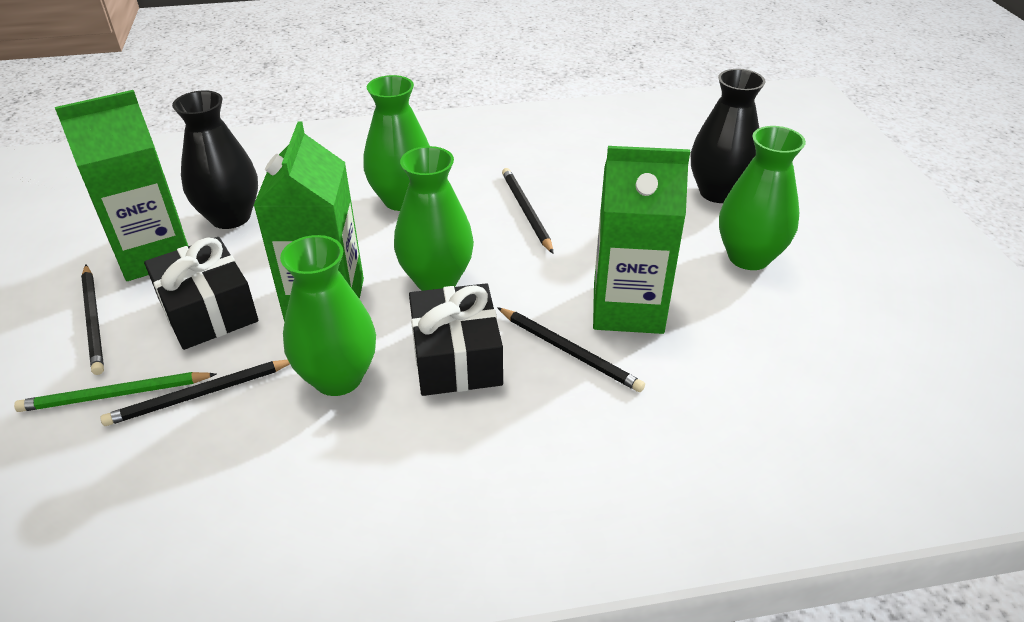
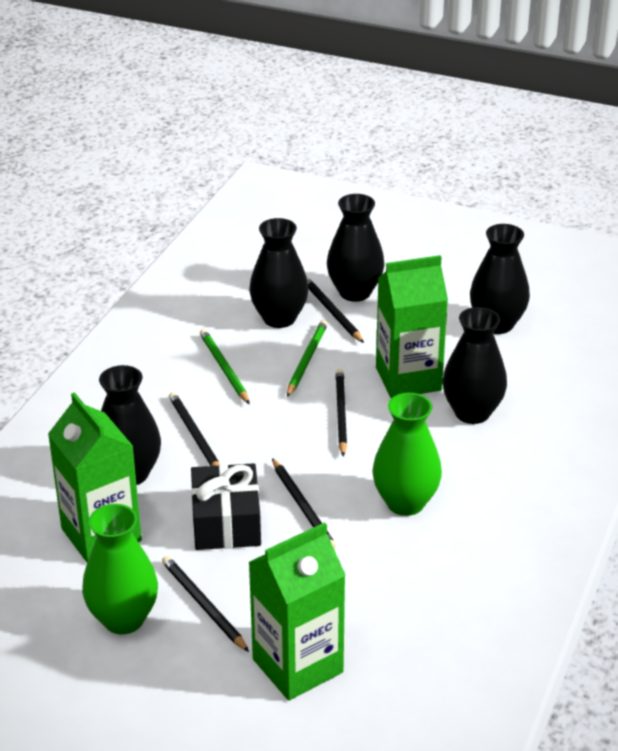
black gift: [144,237,258,350] [409,283,503,396] = 2 -> [191,463,261,550] = 1
black pencil: [81,265,104,375] [100,359,290,426] [497,307,645,392] [502,168,553,253] = 4 -> [162,556,249,652] [169,392,220,466] [272,458,336,549] [307,277,364,343] [335,369,347,457] = 5
black vase: [172,90,258,229] [691,69,766,203] = 2 -> [99,365,161,485] [249,218,309,328] [327,194,385,302] [442,307,507,424] [470,224,530,334] = 5
green pencil: [14,372,217,412] = 1 -> [200,329,249,404] [287,320,328,397] = 2
green vase: [280,235,376,396] [363,75,430,211] [394,146,474,291] [719,126,806,270] = 4 -> [82,504,158,634] [372,393,442,516] = 2

